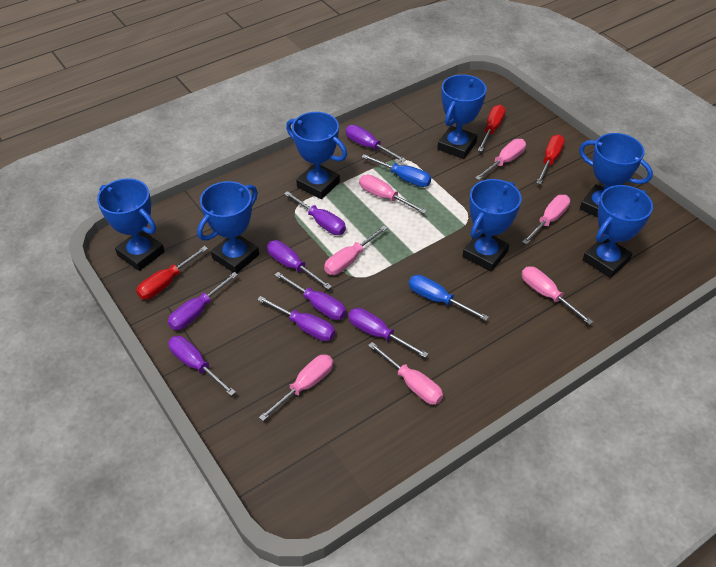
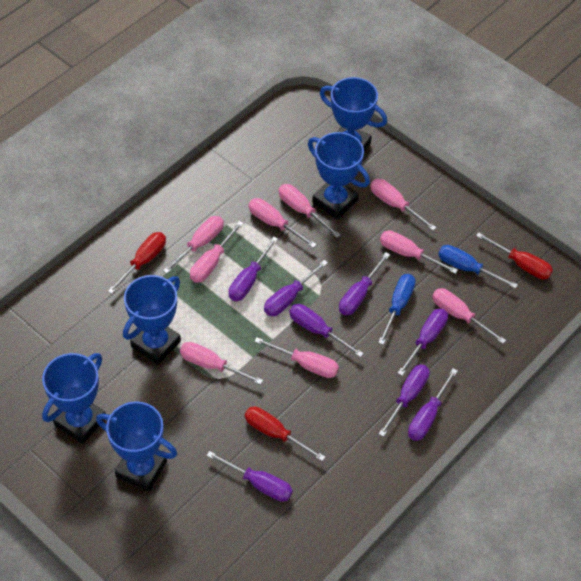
blue trophy: [97,178,165,271] [197,181,259,273] [286,112,347,199] [437,74,487,159] [462,179,522,271] [579,133,653,217] [583,185,653,278] = 7 -> [42,353,106,444] [96,401,177,492] [123,275,181,365] [308,132,370,220] [320,77,387,152] = 5
pink screwdriver: [259,354,333,421] [324,226,388,275] [359,175,427,214] [368,342,443,405] [475,139,526,180] [522,195,570,245] [522,266,593,325] = 7 -> [163,216,224,274] [180,342,263,385] [190,221,244,283] [249,198,317,248] [254,337,339,378] [279,184,341,238] [370,179,437,230] [380,230,458,274] [432,288,506,344] = 9

